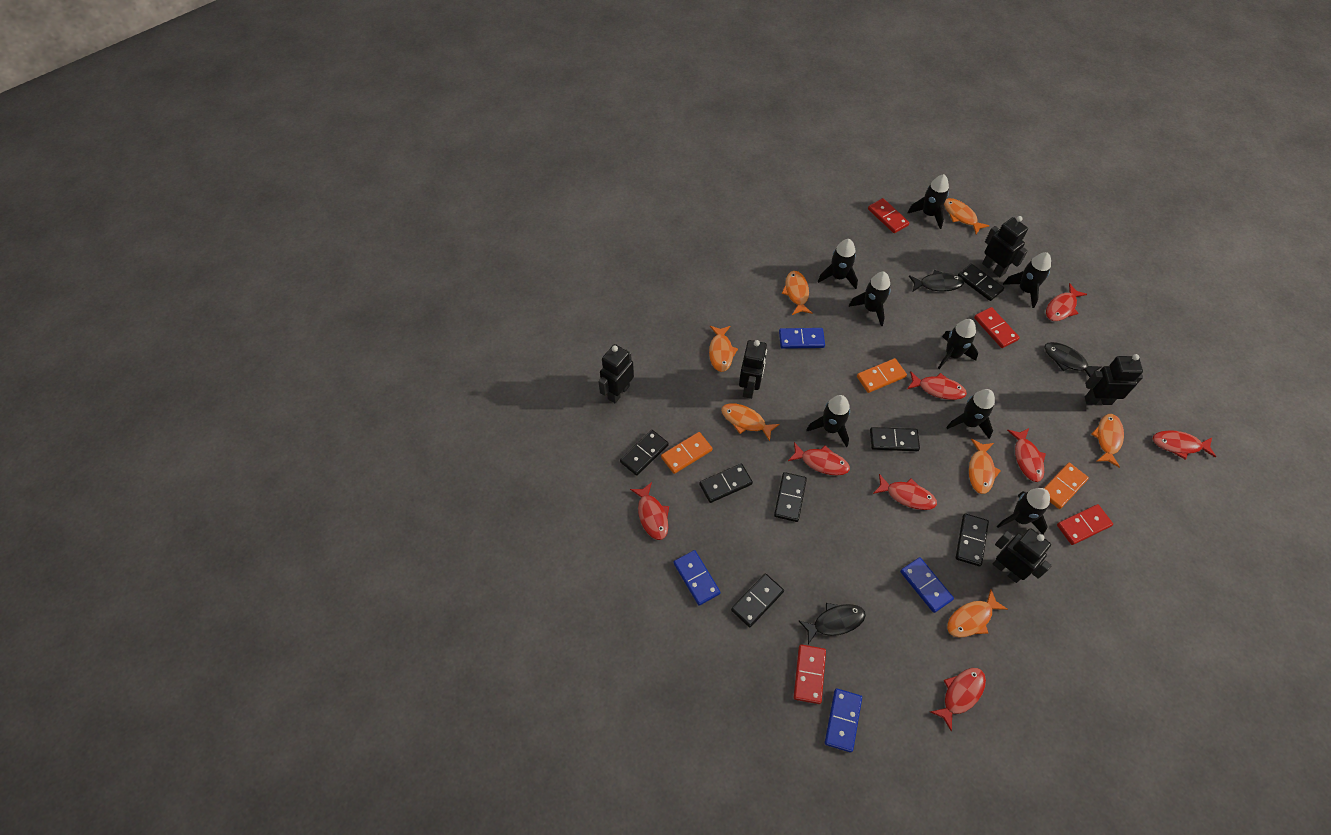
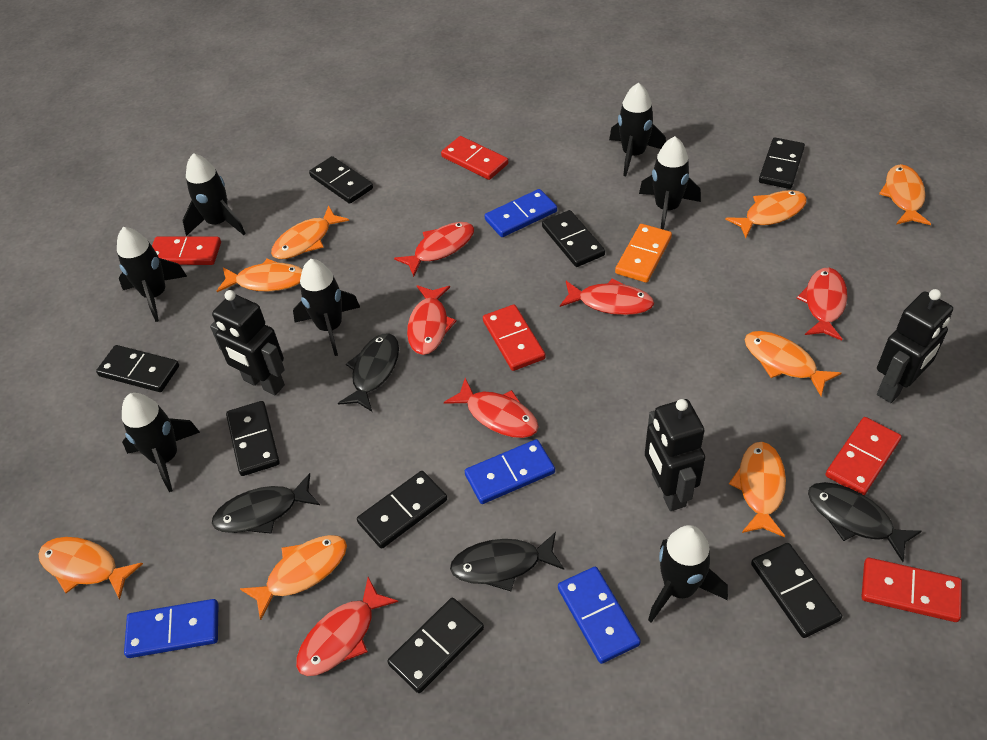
black domino: [620,430,669,476] [699,464,753,503] [731,574,784,627] [774,472,807,522] [870,427,920,451] [956,514,989,566] [958,264,1004,301] = 7 -> [96,345,179,392] [226,401,280,476] [309,156,373,204] [357,471,447,549] [387,598,484,693] [542,210,605,267] [751,543,842,638] [759,138,805,189] = 8
black fish: [798,603,866,644] [909,270,964,292] [1044,342,1102,377] = 3 -> [212,473,320,534] [338,334,399,412] [450,532,564,591] [808,482,922,562] = 4
black robot: [598,344,634,403] [739,340,767,399] [982,216,1028,277] [993,528,1052,583] [1085,354,1143,405] = 5 -> [210,290,285,395] [645,399,705,511] [877,289,953,403] = 3
black rocket: [806,395,850,447] [818,239,858,289] [849,272,891,326] [908,174,949,229] [938,319,978,369] [946,389,995,439] [997,488,1050,534] [1003,252,1051,308] = 8 -> [117,227,187,322] [122,393,200,492] [182,153,246,236] [293,259,360,356] [609,83,666,176] [639,136,701,230] [648,525,728,623] = 7
orange domino: [661,432,712,474] [857,358,907,393] [1044,463,1089,509] = 3 -> [615,224,672,283] = 1
orange fish: [709,326,738,372] [721,403,780,441] [782,271,812,315] [944,198,990,235] [947,589,1008,638] [969,439,1001,494] [1092,414,1124,468] = 7 -> [38,537,143,599] [217,258,302,292] [240,535,347,620] [271,205,349,259] [725,190,807,238] [729,442,786,537] [745,331,841,396] [879,164,931,225] = 8
red domino: [794,644,826,704] [868,198,909,233] [974,307,1020,348] [1057,504,1113,545] = 4 -> [152,236,221,265] [441,136,508,180] [483,304,546,371] [826,417,902,495] [861,558,962,622] = 5
red fish: [630,482,669,540] [788,442,850,476] [873,474,937,510] [907,371,967,400] [930,668,986,732] [1007,428,1046,482] [1046,283,1087,321] [1153,430,1216,460] = 8 -> [296,577,398,676] [394,222,474,277] [407,285,456,355] [444,378,539,438] [560,278,654,315] [797,268,848,341] = 6

